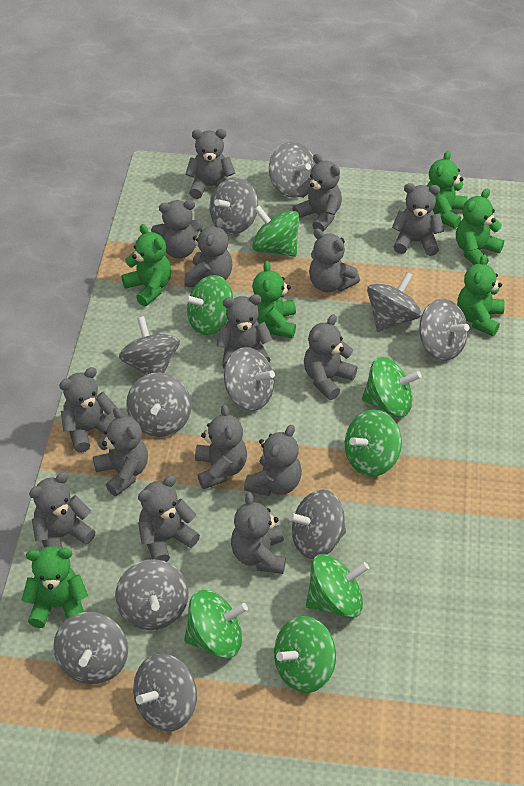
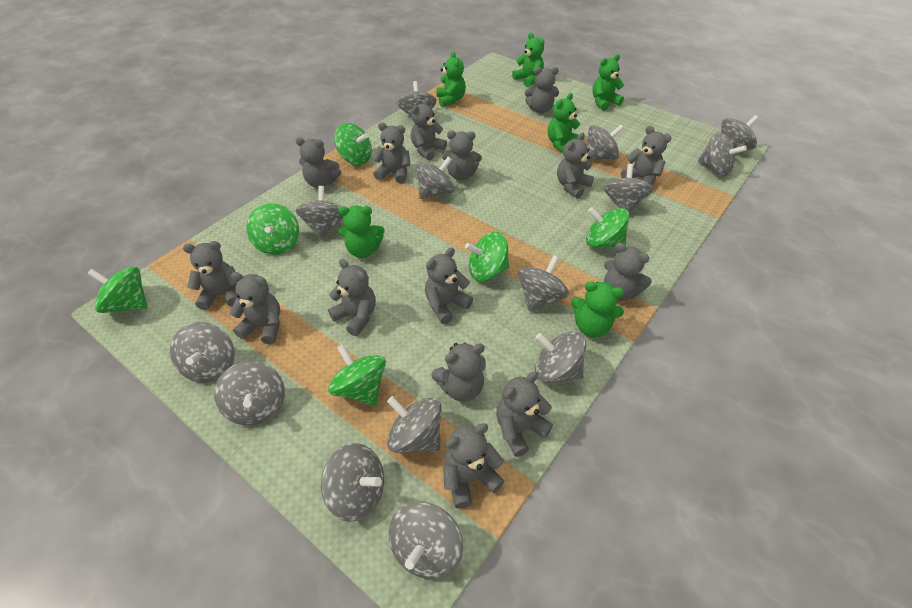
green spinning top: [184,275,233,335] [184,590,248,658] [252,205,299,257] [274,616,336,693] [306,554,369,618] [345,410,402,477] [362,357,422,417] = 7 -> [87,267,148,313] [246,203,299,255] [328,344,386,406] [334,123,372,165] [465,232,509,281] [586,207,630,248] = 6
grey spinning top: [53,612,128,684] [115,559,189,630] [119,316,180,375] [126,373,191,437] [133,653,197,732] [210,177,258,235] [224,347,275,411] [269,142,316,198] [288,490,346,559] [367,272,421,332] [419,299,469,361] = 11 -> [170,322,235,383] [214,361,285,425] [296,186,343,240] [321,443,384,522] [387,396,442,453] [388,502,463,579] [398,81,436,118] [416,157,454,199] [518,255,569,311] [535,332,586,383] [587,125,624,160] [604,164,653,213] [698,132,747,176] [721,115,758,150] = 14

